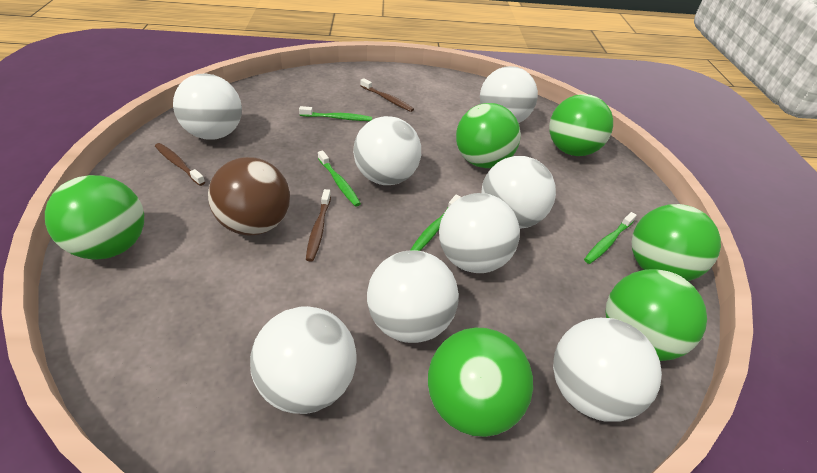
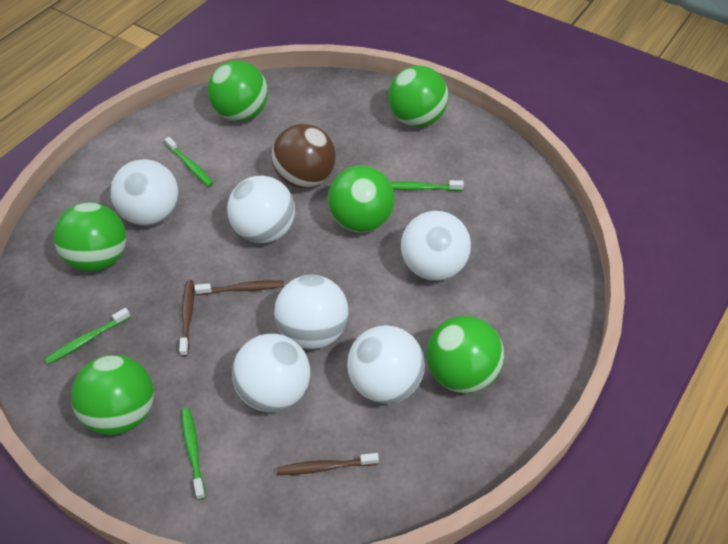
white ball: [173,73,242,140] [250,306,356,414] [353,116,421,185] [367,250,459,343] [439,193,520,273] [480,66,538,123] [481,156,556,229] [553,318,662,422] = 8 -> [110,159,179,226] [227,176,295,243] [232,334,310,412] [274,275,349,349] [347,325,425,404] [401,211,471,281] = 6

